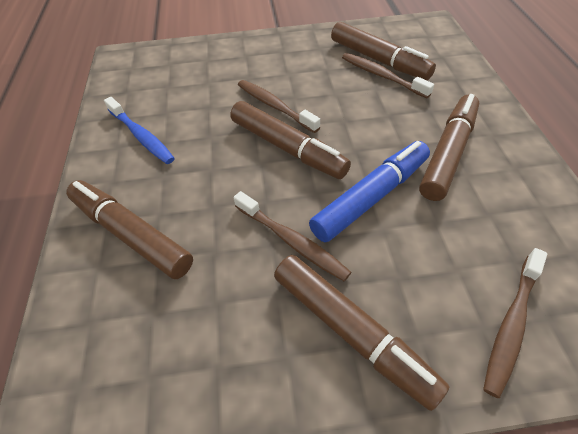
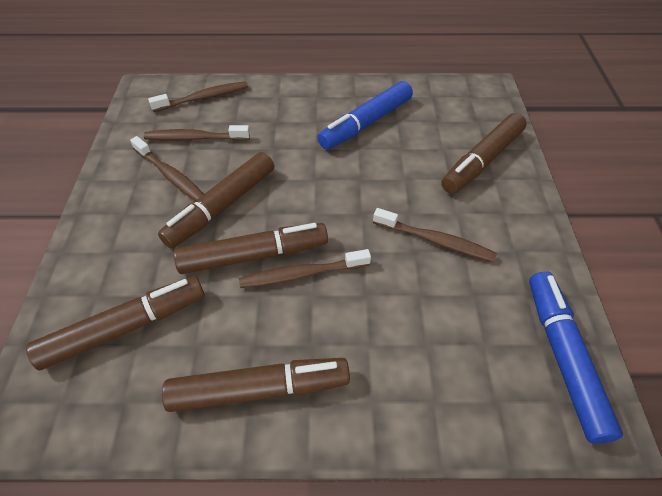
blue marker: [309,141,430,242] = 1 -> [317,81,413,149] [529,271,623,444] = 2
blue toothbrush: [104,97,175,164] = 1 -> none = 0
brown toothbrush: [234,191,351,281] [238,80,320,133] [342,53,434,98] [483,248,547,398] = 4 -> [130,136,204,201] [144,125,250,141] [148,81,248,112] [239,249,371,288] [373,208,497,262] = 5

